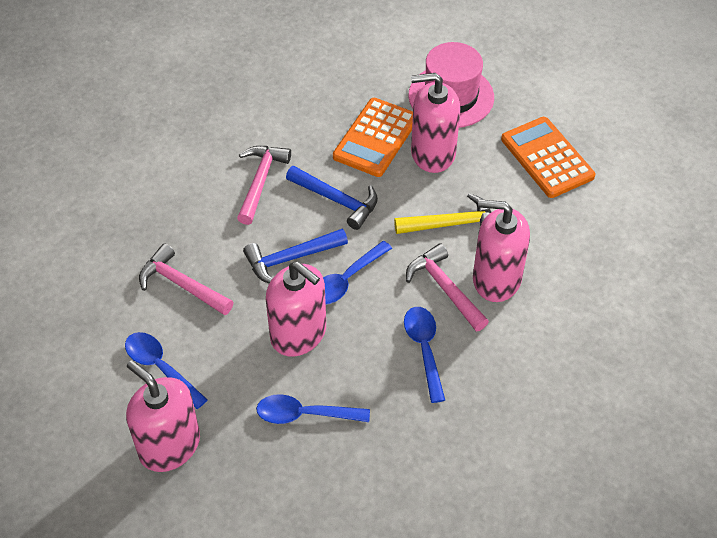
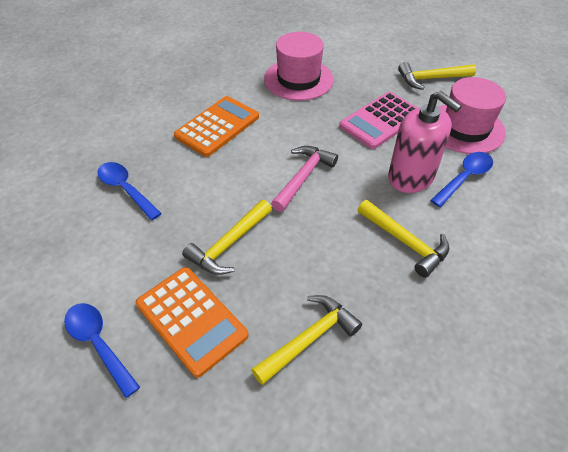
blue hammer: [243,229,348,283] [286,166,378,230] = 2 -> none = 0
blue spoon: [125,332,208,409] [256,394,370,424] [323,241,392,304] [404,307,445,403] = 4 -> [64,303,140,398] [97,162,162,220] [430,152,493,207] = 3
pink calculator: none = 0 -> [339,92,418,149] = 1
pink hammer: [139,244,233,315] [237,146,291,225] [406,243,489,331] = 3 -> [271,146,338,212] = 1
pink hat: [408,42,494,128] = 1 -> [264,32,334,101] [439,77,506,154] = 2
pink soap dispenser: [126,360,200,472] [266,262,326,357] [411,73,460,173] [473,199,530,302] = 4 -> [388,91,462,193] = 1
yellow hammer: [394,193,491,234] = 1 -> [182,200,272,275] [251,295,362,385] [358,200,449,278] [398,62,476,90] = 4

